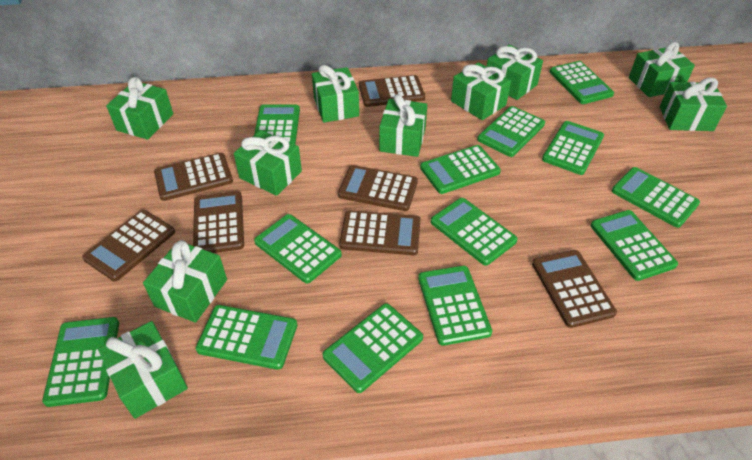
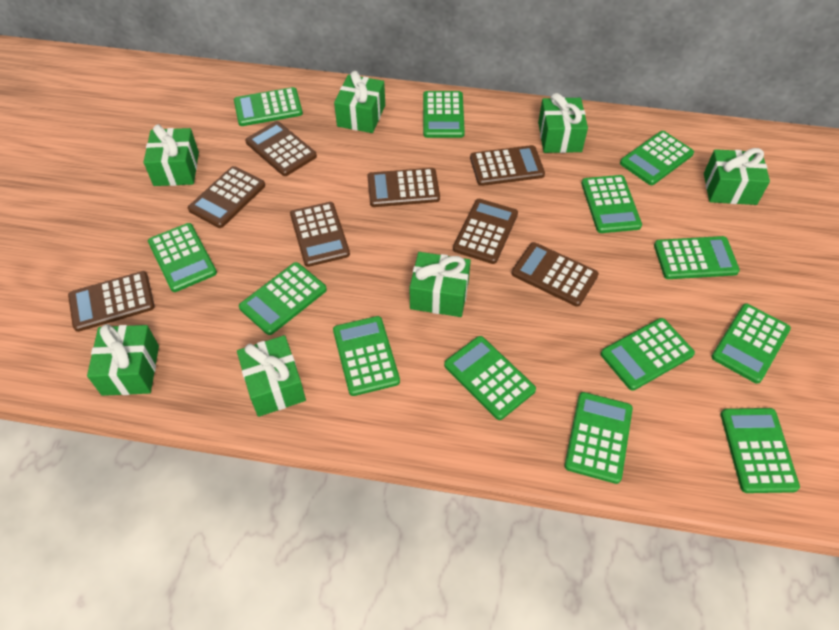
brown calculator: [82,210,175,281] [154,153,233,201] [193,191,244,253] [338,165,418,211] [339,210,421,255] [359,75,425,107] [532,250,617,328] = 7 -> [68,271,155,332] [188,166,265,228] [245,121,317,176] [290,202,350,267] [367,168,440,207] [453,199,518,264] [470,145,545,186] [511,242,599,307] = 8
green gift: [98,321,188,419] [106,77,173,140] [143,240,227,323] [234,130,302,196] [312,65,359,123] [379,94,427,157] [451,62,511,120] [487,45,543,100] [629,42,695,97] [660,77,727,131] = 10 -> [87,324,159,396] [144,124,199,186] [237,335,306,417] [334,71,385,133] [409,252,471,317] [538,93,588,153] [704,148,770,205] = 7

